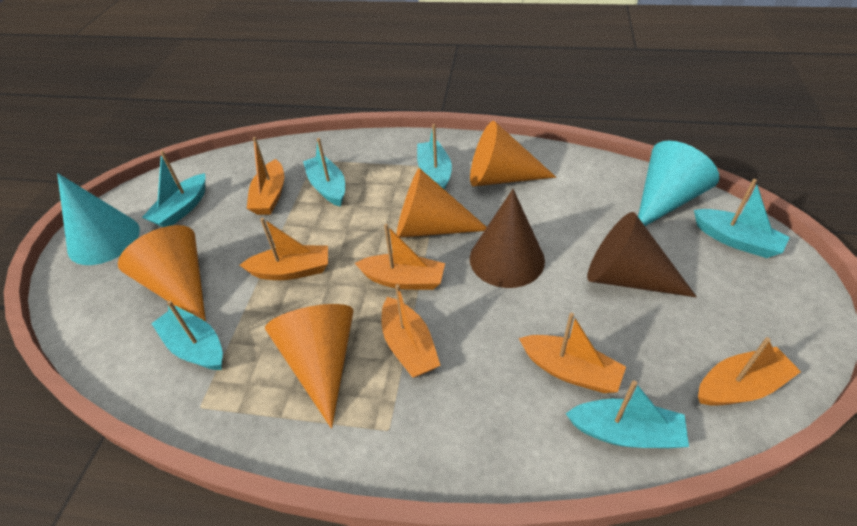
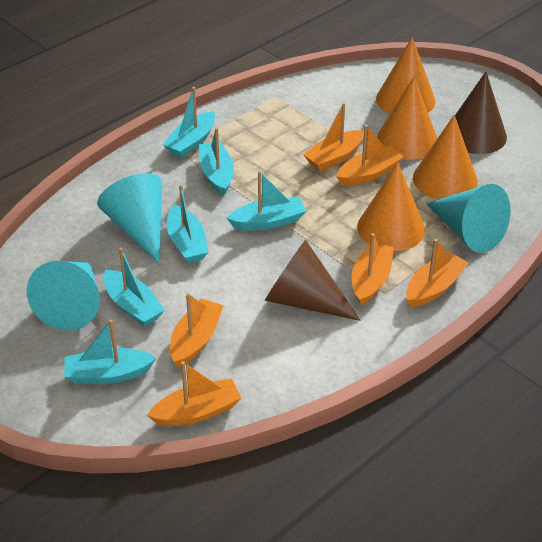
turquoise cone: [57,173,140,265] [638,141,720,226] = 2 -> [27,261,100,331] [97,173,162,264] [426,184,511,253] = 3

